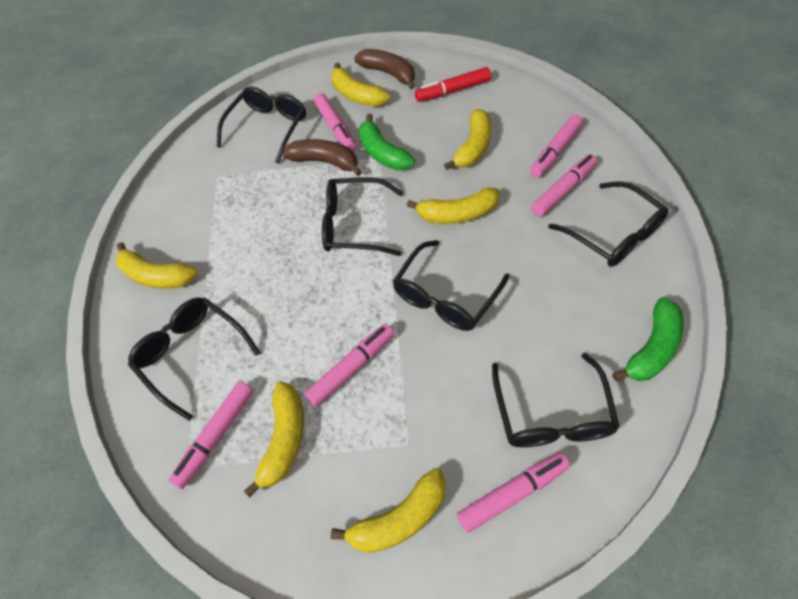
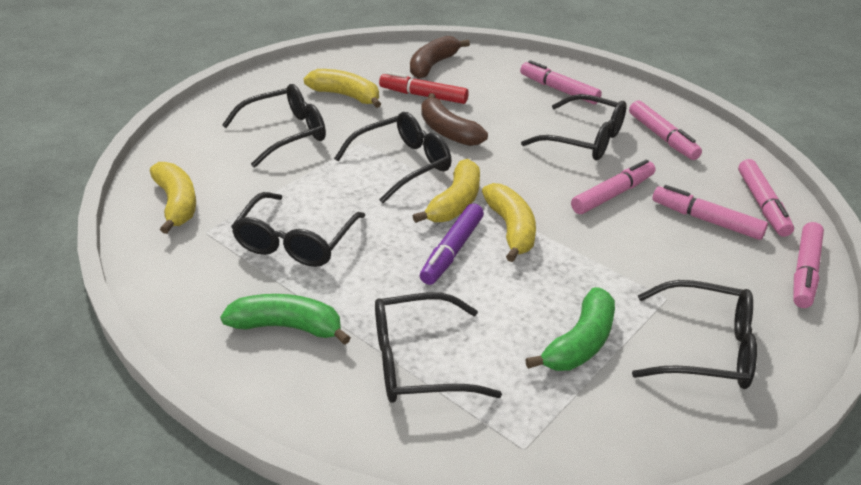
purple marker: none = 0 -> [420,203,484,285] = 1
yellow banana: [116,242,197,289] [244,382,304,498] [331,63,390,106] [331,468,446,553] [407,188,499,224] [444,109,491,170] = 6 -> [150,162,196,234] [304,69,381,108] [413,159,480,223] [482,183,536,262] = 4

